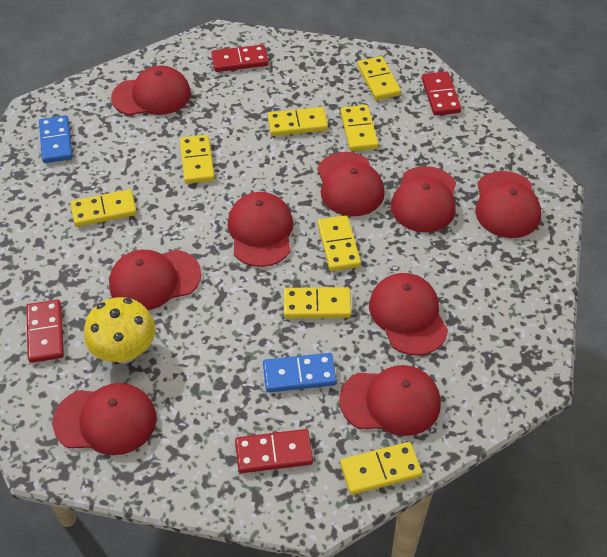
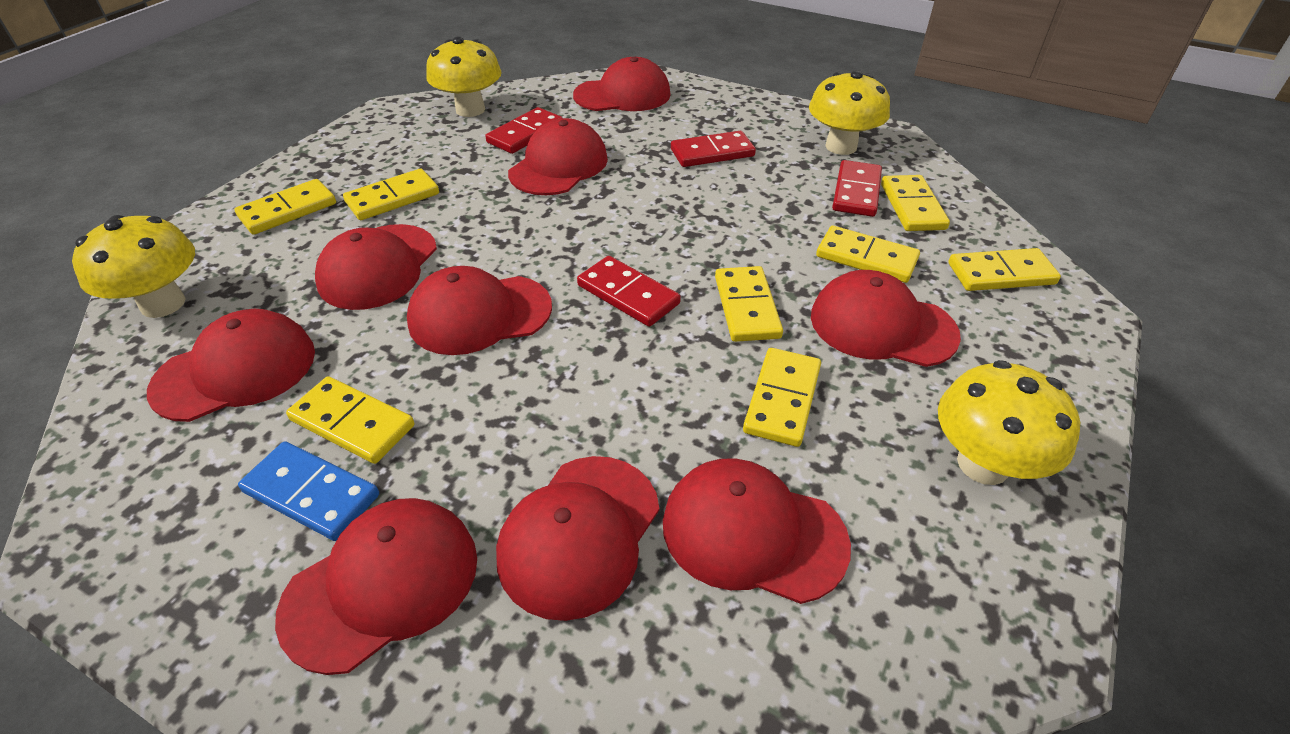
blue domino: [39,115,73,163] [263,353,337,392] = 2 -> [238,441,379,541] = 1
yellow mushroom: [84,297,155,363] = 1 -> [72,215,195,318] [426,36,502,117] [809,70,890,155] [938,360,1081,485] = 4

